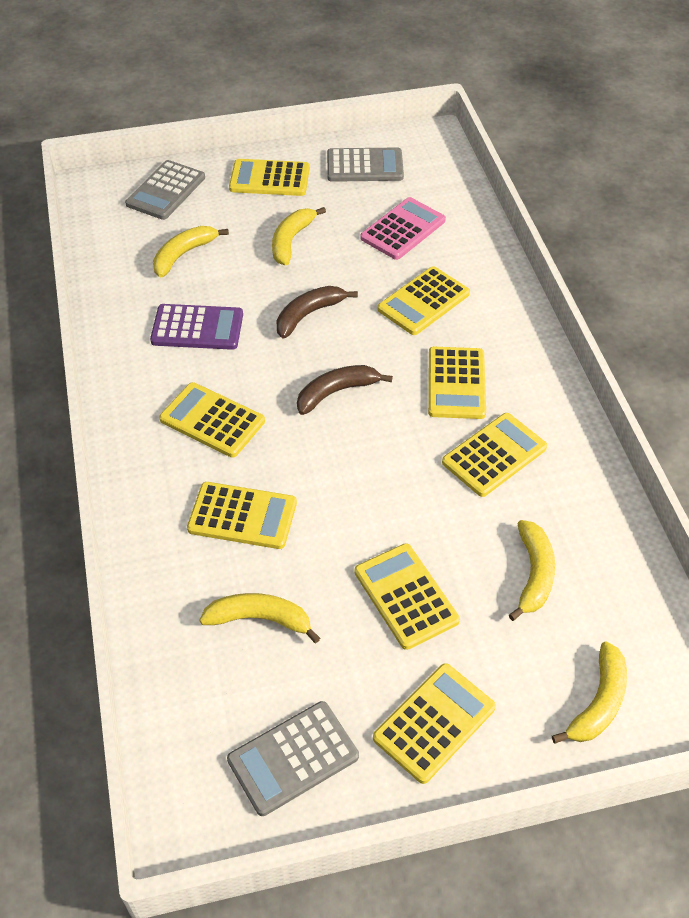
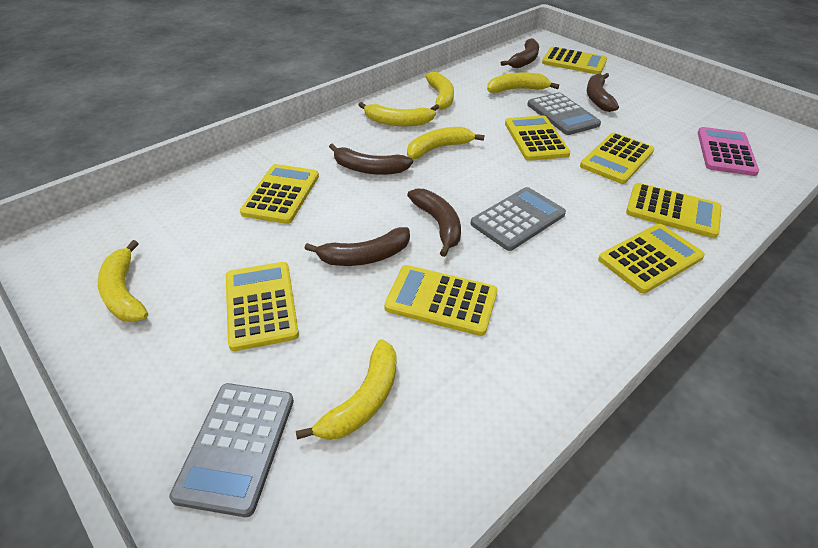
brown banana: [277,286,358,338] [297,365,393,415] = 2 -> [304,227,410,266] [329,143,413,175] [407,189,461,257] [501,38,539,68] [587,73,619,112] = 5
purple calculator: [150,304,243,350] = 1 -> none = 0
yellow banana: [153,226,229,277] [199,593,320,643] [272,207,326,266] [509,520,555,621] [552,641,627,744] = 5 -> [97,240,148,322] [296,339,396,440] [359,102,436,126] [407,127,485,159] [425,72,454,111] [487,72,559,93] = 6

